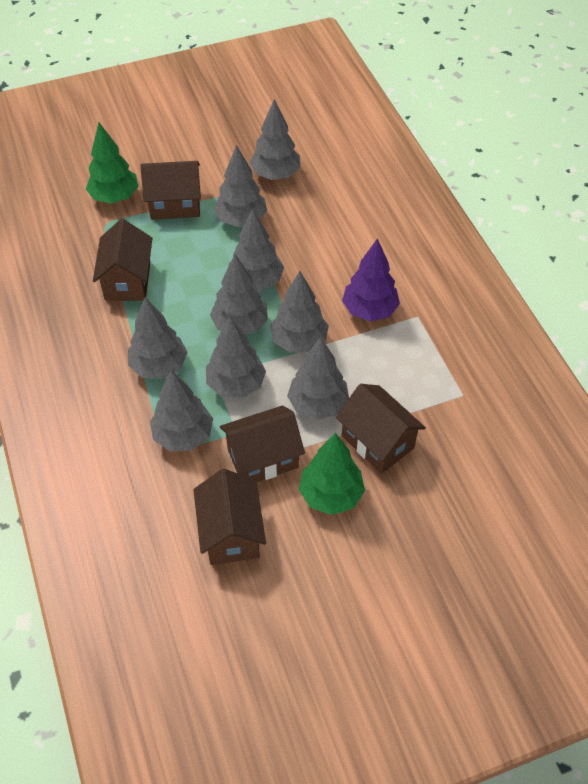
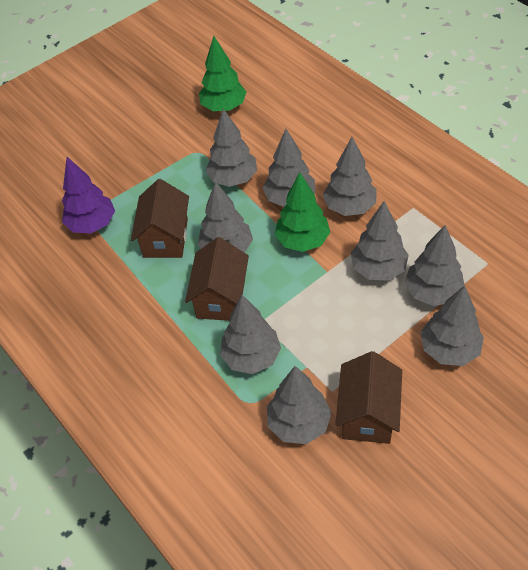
brown house: [93,219,152,301] [141,161,201,220] [193,469,266,565] [220,405,305,482] [336,384,426,474] = 5 -> [131,179,189,258] [185,237,249,321] [335,351,402,444] = 3

